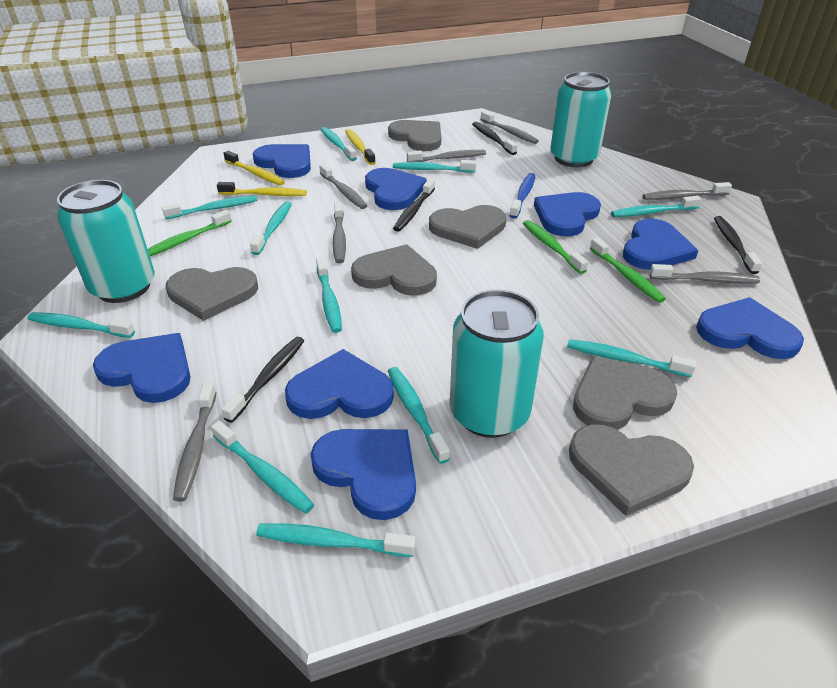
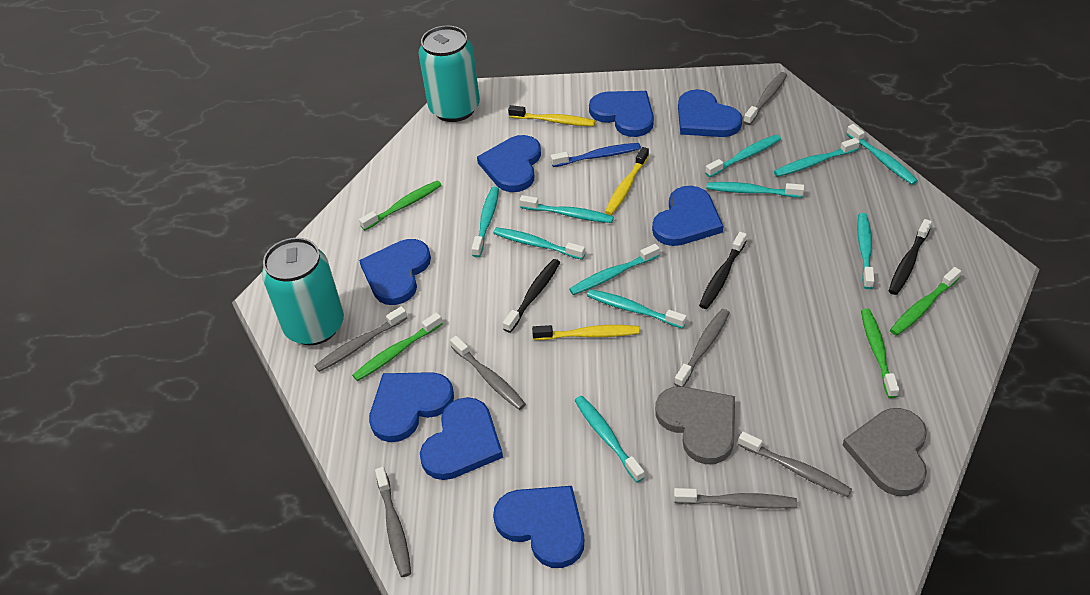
black toothbrush: [221,337,305,423] [393,179,435,232] [472,122,518,155] [714,216,762,274] = 4 -> [503,259,560,333] [699,232,747,309] [889,219,932,295] = 3
green toothbrush: [148,210,232,256] [523,220,588,274] [590,237,666,303] = 3 -> [352,312,443,381] [359,180,442,230] [861,309,899,398] [890,267,961,336] = 4
grey heart: [166,267,258,321] [351,244,437,296] [388,120,441,151] [429,205,506,249] [569,424,694,516] [573,356,677,430] = 6 -> [655,386,735,464] [842,408,927,496] = 2
turquoise can: [57,180,155,303] [450,290,544,438] [550,72,611,167] = 3 -> [262,238,344,345] [418,26,480,122] = 2

